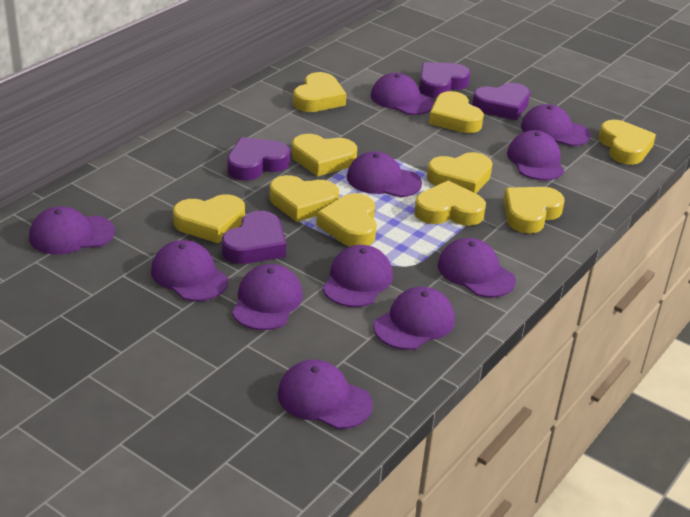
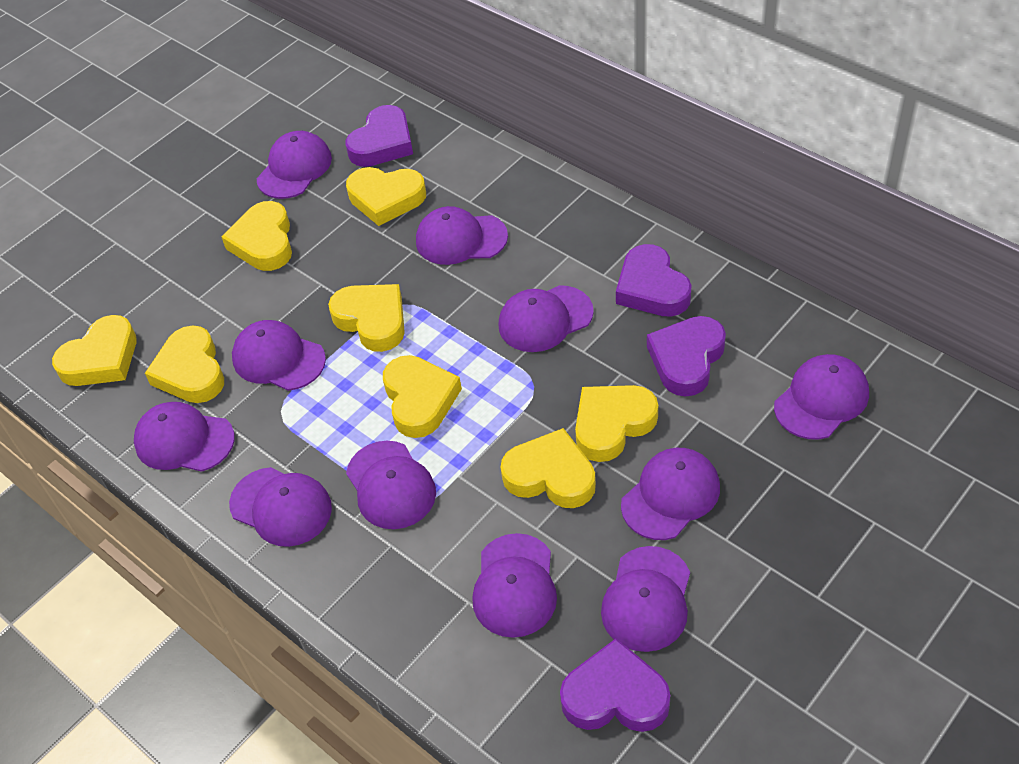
yellow heart: [173,194,245,243] [270,175,339,222] [292,134,357,177] [293,72,347,112] [316,193,377,247] [414,180,486,226] [427,152,493,194] [429,91,484,133] [503,187,565,234] [599,120,656,165] = 10 -> [52,315,137,386] [145,325,224,403] [222,201,292,271] [328,284,405,352] [346,167,426,226] [383,355,462,438] [500,428,596,508] [575,385,658,462] = 8

